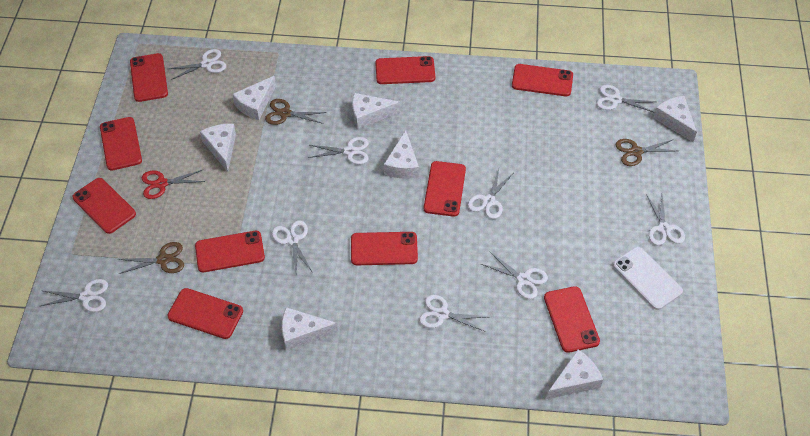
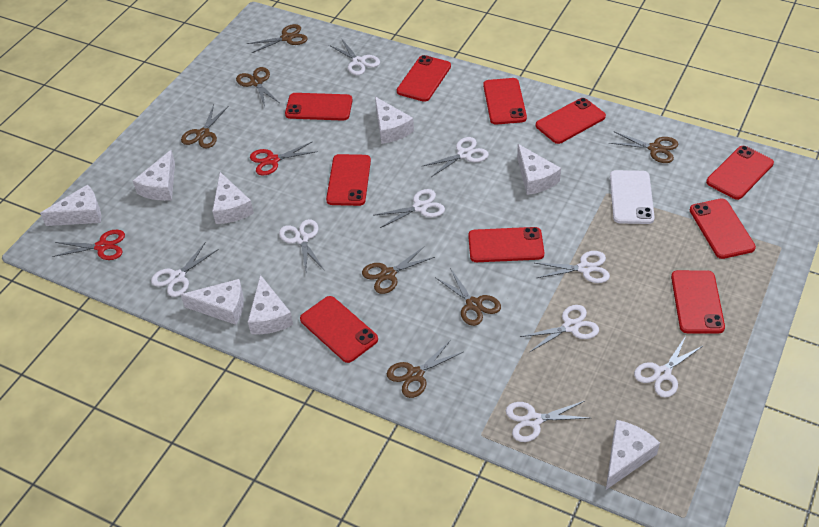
brown scissors: [118,242,184,274] [265,99,327,125] [615,139,676,166] = 3 -> [181,104,229,148] [236,67,280,107] [247,24,308,53] [362,246,435,294] [387,340,463,398] [435,268,501,326] [609,131,678,163] = 7
red scissors: [142,170,205,199] = 1 -> [52,230,125,260] [250,142,318,176] = 2
white cheese: [200,124,236,172] [232,76,276,120] [282,307,338,351] [352,93,400,129] [384,130,419,179] [547,350,603,399] [653,96,697,142] = 7 -> [40,185,101,226] [133,150,175,201] [180,279,244,325] [212,172,254,224] [248,275,293,334] [375,97,414,144] [517,144,561,195] [606,420,660,490] = 8

